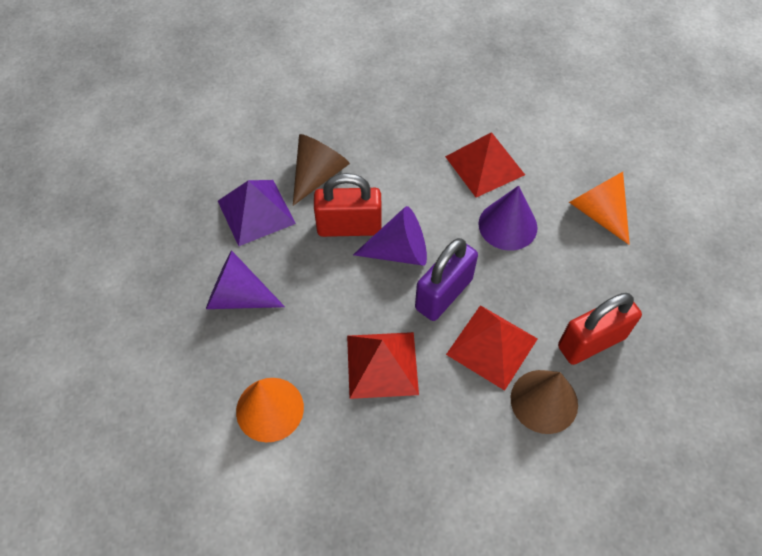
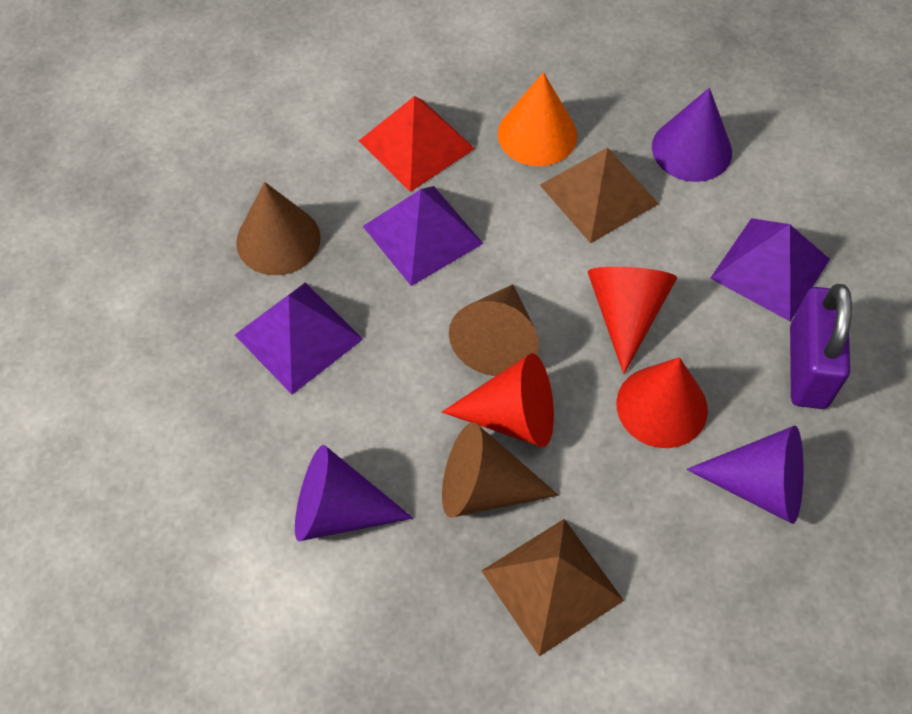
brown cone: [293,134,350,206] [511,370,578,434] = 2 -> [236,182,321,275] [442,422,558,518] [449,284,539,376] = 3
brown pyramid: none = 0 -> [481,519,624,657] [540,147,659,243] = 2
orange cone: [236,378,304,443] [569,172,630,245] = 2 -> [498,72,577,166] = 1
purple pyramid: [218,180,296,246] = 1 -> [235,282,363,394] [363,186,483,286] [710,218,830,322] = 3
red cone: none = 0 -> [442,353,554,447] [588,267,677,374] [616,357,708,448] = 3
red padlock: [314,173,382,237] [558,293,642,365] = 2 -> none = 0
red pyramid: [347,332,419,399] [445,132,525,197] [446,305,538,391] = 3 -> [359,96,475,192] = 1

